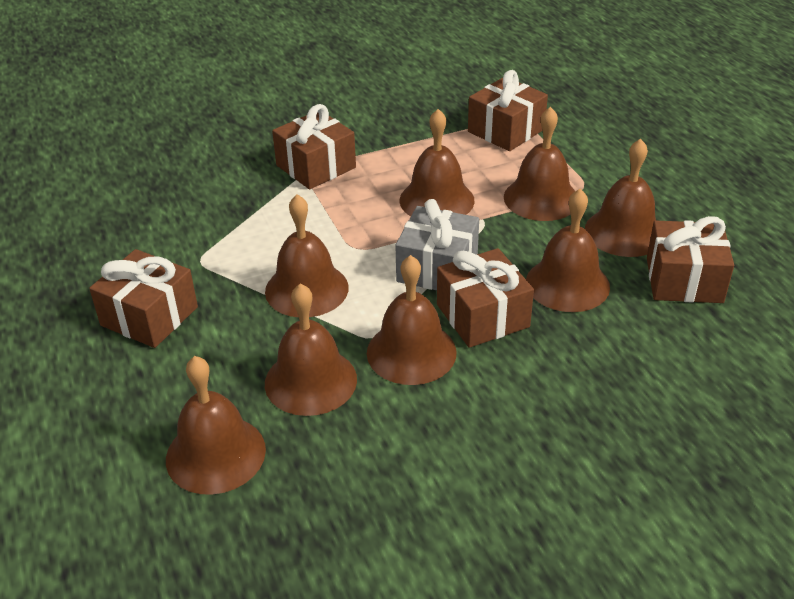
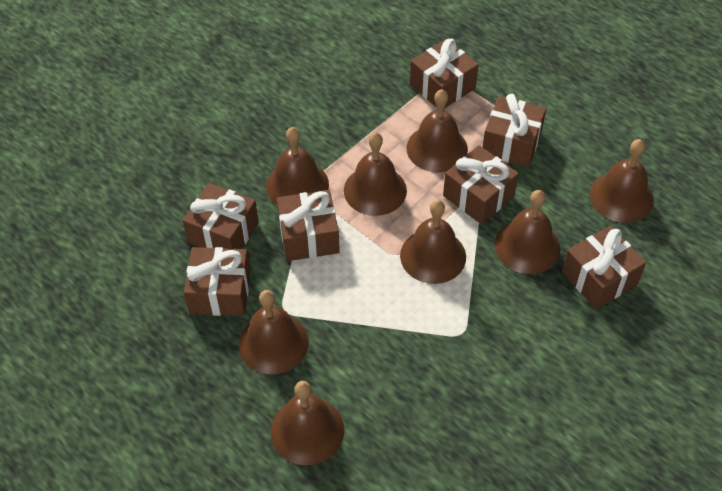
brown gift: [89,249,198,348] [272,104,356,189] [437,248,534,348] [468,70,548,151] [647,216,734,303] = 5 -> [183,183,259,249] [184,247,251,316] [277,190,340,261] [410,39,478,108] [443,145,519,225] [483,94,546,167] [562,226,646,309] = 7
grey gift: [395,199,479,290] = 1 -> none = 0

